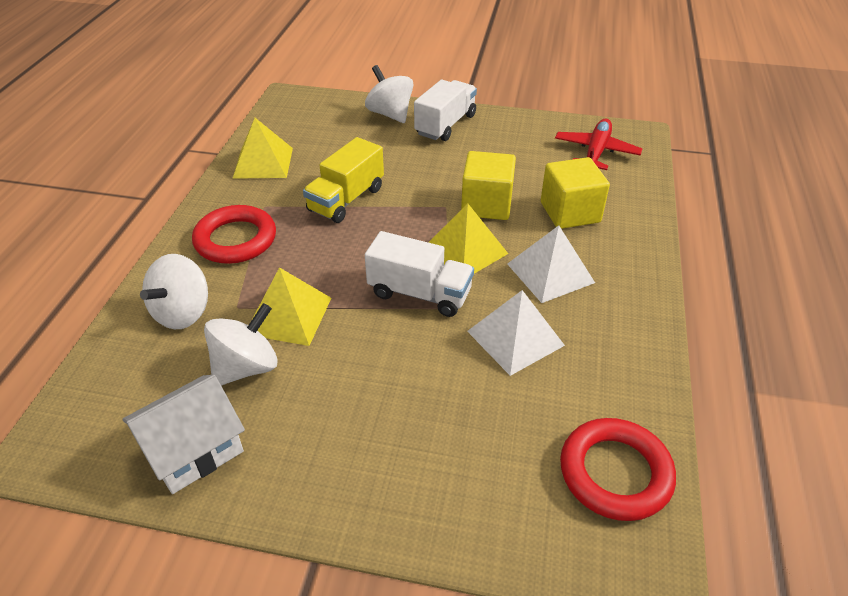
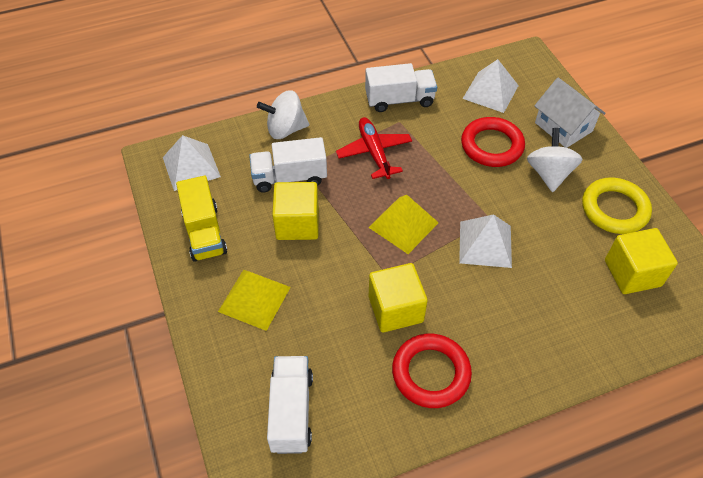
white pyramid: [467,290,565,376] [507,225,595,303] = 2 -> [163,135,221,191] [459,214,512,268] [462,59,519,113] = 3
white spinning top: [140,254,208,329] [204,303,278,386] [365,65,413,123] = 3 -> [257,90,309,139] [527,128,583,192] = 2
white truck: [365,231,474,317] [414,80,477,141] = 2 -> [249,137,327,192] [267,356,313,454] [365,63,437,112] = 3
yellow cube: [461,151,516,220] [541,157,610,229] = 2 -> [272,182,319,240] [369,263,428,333] [605,228,678,294] = 3
yellow pyramid: [232,118,293,179] [251,267,331,346] [428,204,508,274] = 3 -> [218,270,291,331] [368,195,439,254] = 2
yellow ring: none = 0 -> [582,177,652,234] = 1

